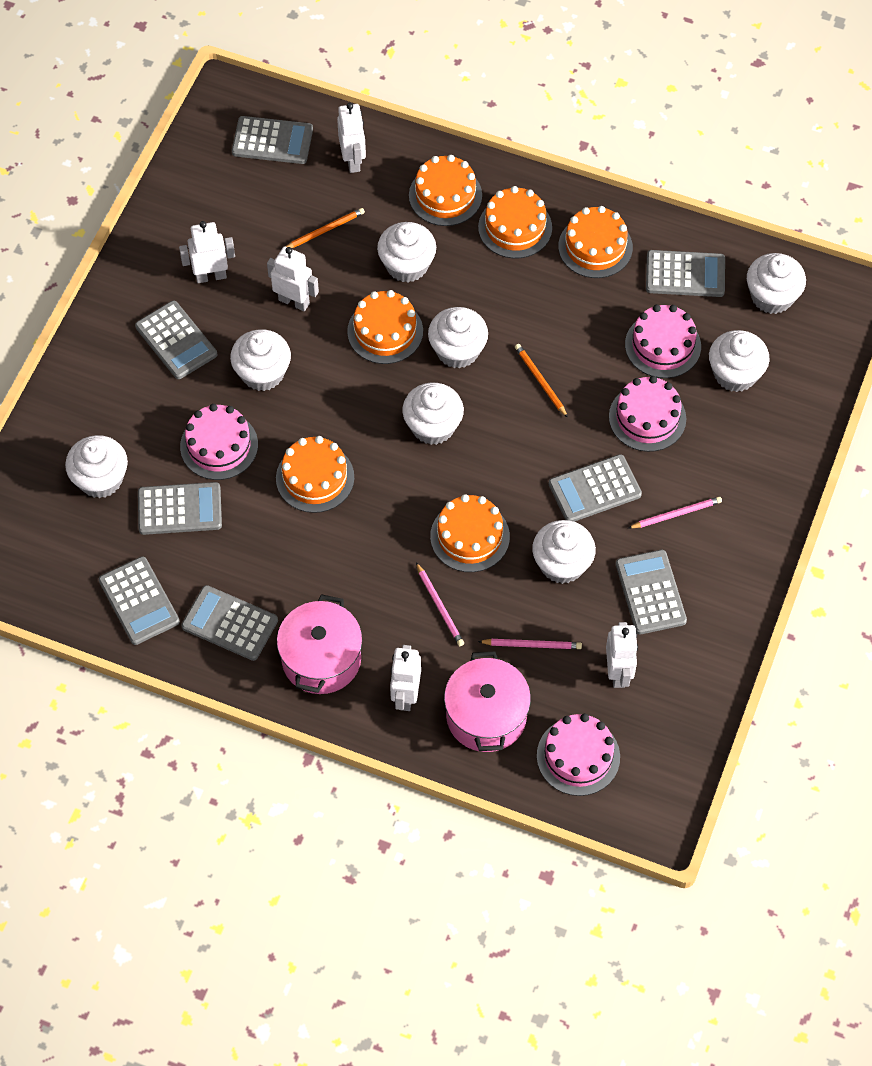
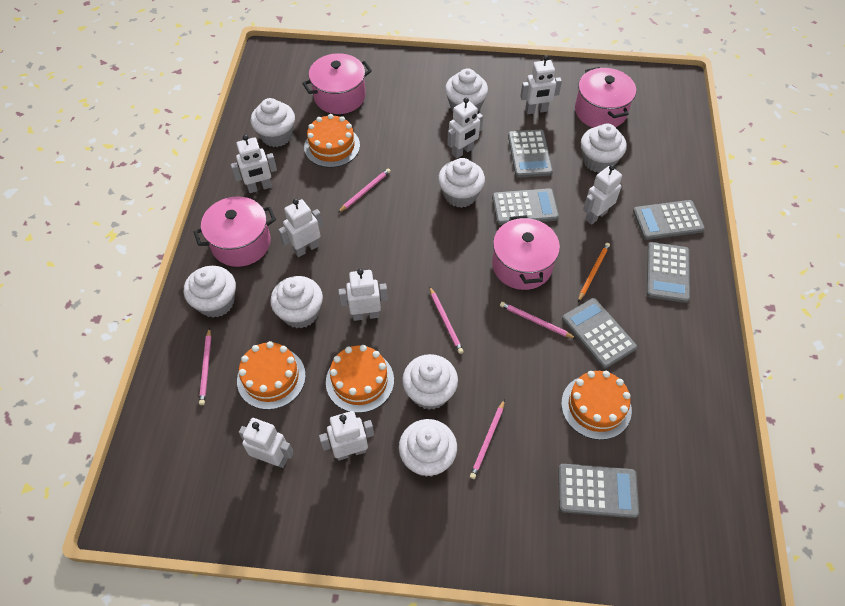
grey calculator: [99,556,180,645] [135,301,217,379] [138,482,222,535] [181,585,278,661] [232,116,313,164] [549,454,642,522] [616,550,687,635] [646,250,725,297] = 8 -> [492,188,559,225] [508,130,553,178] [558,464,639,518] [562,298,637,369] [633,200,705,240] [647,242,690,303] = 6
orange cake: [276,436,354,513] [347,290,423,364] [409,155,482,226] [430,494,510,572] [478,186,552,259] [558,206,633,278] = 6 -> [237,341,306,410] [304,114,360,168] [326,345,394,413] [561,371,632,440] = 4
orange pencil: [285,208,365,248] [515,344,568,418] = 2 -> [578,243,610,302] = 1
pink cake: [180,404,258,480] [537,714,620,796] [609,376,686,452] [625,305,701,378] = 4 -> none = 0
pink pencil: [416,562,464,646] [478,639,582,649] [628,497,722,529] = 3 -> [199,328,211,405] [338,168,391,213] [429,286,464,354] [470,399,505,479] [500,302,576,339] = 5
pink pot: [277,594,362,694] [444,652,531,752] = 2 -> [194,196,276,267] [302,53,372,114] [492,215,560,290] [575,67,636,128] = 4
white robot: [179,221,235,283] [267,246,319,312] [337,103,366,173] [390,645,421,711] [606,622,638,688] = 5 -> [231,135,277,193] [239,418,294,468] [278,199,323,257] [319,411,374,461] [338,269,388,321] [447,98,483,159] [520,55,562,114] [583,165,622,225] = 8

